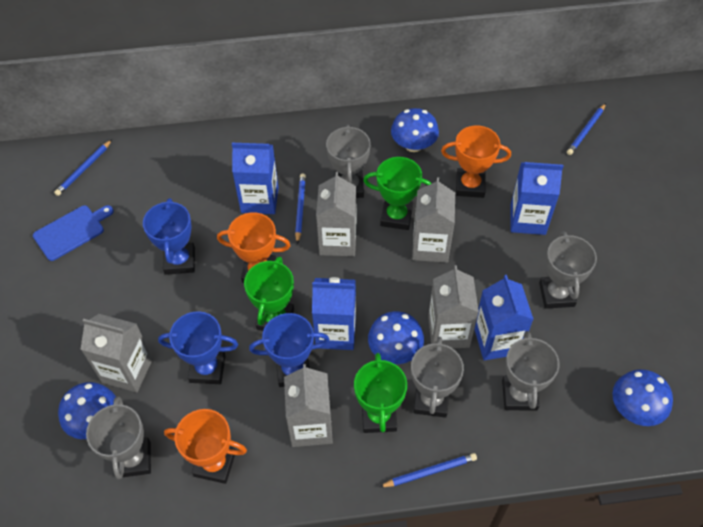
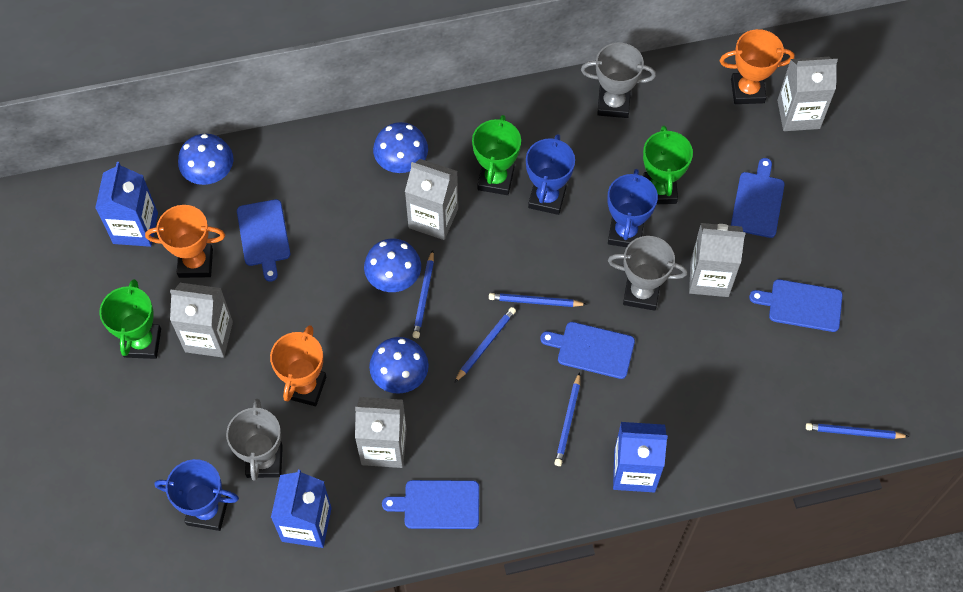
blue carton: [232,143,279,214] [312,277,356,350] [474,275,533,361] [511,162,563,235] = 4 -> [95,162,158,247] [271,470,332,548] [613,422,668,492] = 3
blue cutting board: [33,205,114,261] = 1 -> [237,199,290,282] [382,480,479,529] [540,322,635,379] [731,158,785,238] [749,279,843,332] = 5
blue pencil: [54,140,112,196] [295,173,306,244] [380,453,477,487] [567,103,606,155] = 4 -> [412,250,434,338] [454,307,516,383] [489,293,587,307] [554,372,580,466] [806,423,910,439] = 5
grey trophy: [86,396,151,479] [326,125,371,198] [411,337,464,418] [502,331,560,411] [539,231,597,309] = 5 -> [226,399,283,481] [581,43,656,118] [608,236,688,311] = 3

